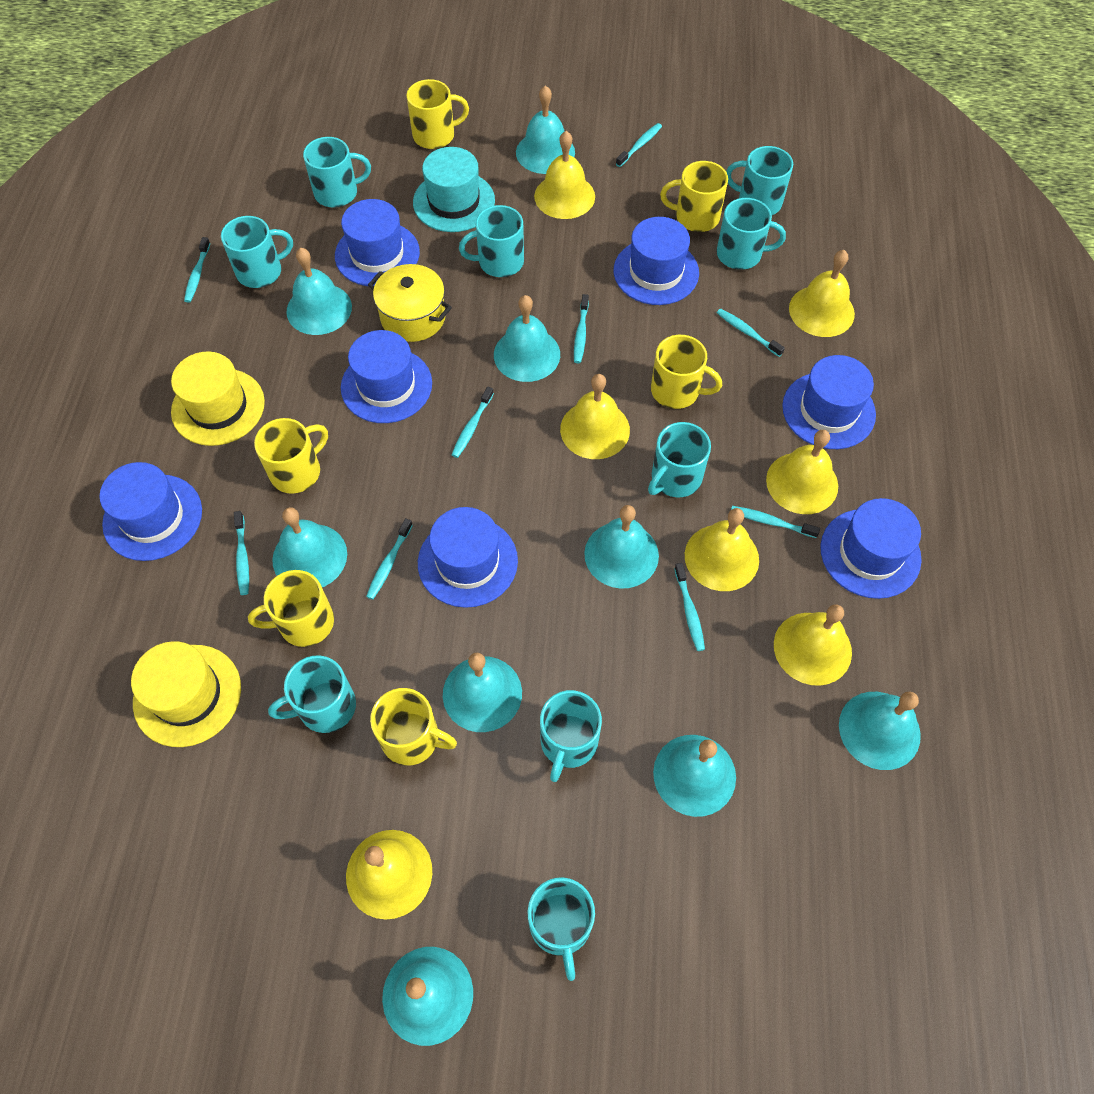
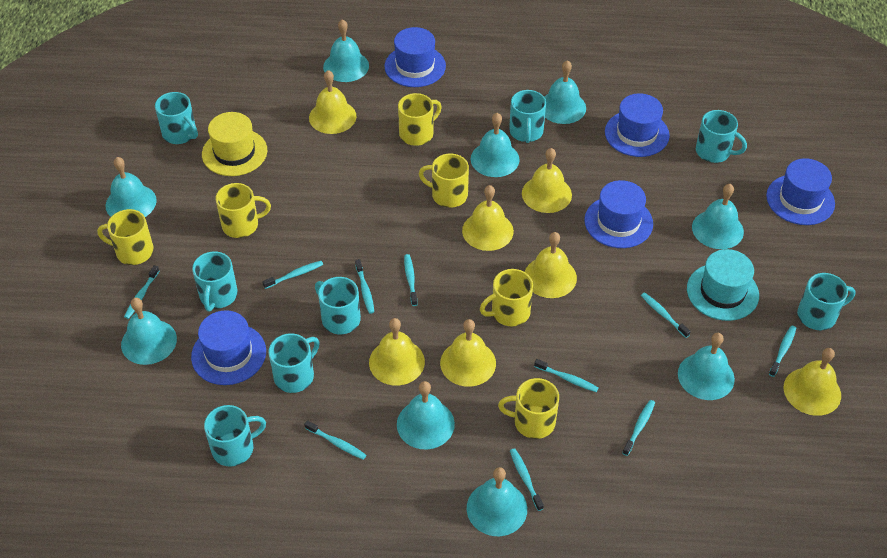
blue hat: [100,462,202,561] [335,199,420,286] [341,330,432,423] [418,507,518,608] [614,217,699,305] [782,355,876,449] [820,498,922,599] = 7 -> [191,310,266,385] [384,27,446,87] [584,180,653,248] [605,93,670,157] [766,158,835,225] = 5
turquoise mug: [221,216,293,288] [268,655,356,733] [303,137,371,208] [459,205,524,277] [528,877,595,981] [540,690,602,782] [648,422,711,497] [716,198,786,270] [726,146,793,215] = 9 -> [155,92,198,144] [192,251,238,311] [204,405,266,467] [268,333,319,393] [315,277,361,334] [509,90,546,143] [696,110,747,163] [797,273,856,331] = 8
turquoise toothbrush: [184,237,210,303] [234,511,249,595] [366,518,413,600] [452,387,494,458] [574,294,589,363] [616,123,662,167] [674,563,705,651] [717,308,785,357] [731,506,820,538] = 9 -> [124,265,160,319] [262,261,323,289] [304,420,366,460] [355,259,374,314] [404,254,418,306] [510,448,544,511] [534,359,599,392] [622,400,655,456] [641,292,691,338] [769,326,796,377] = 10
yellow hat: [131,641,241,747] [171,351,265,446] = 2 -> [202,112,267,176] = 1
yellow pot: [368,264,452,342] = 1 -> none = 0

